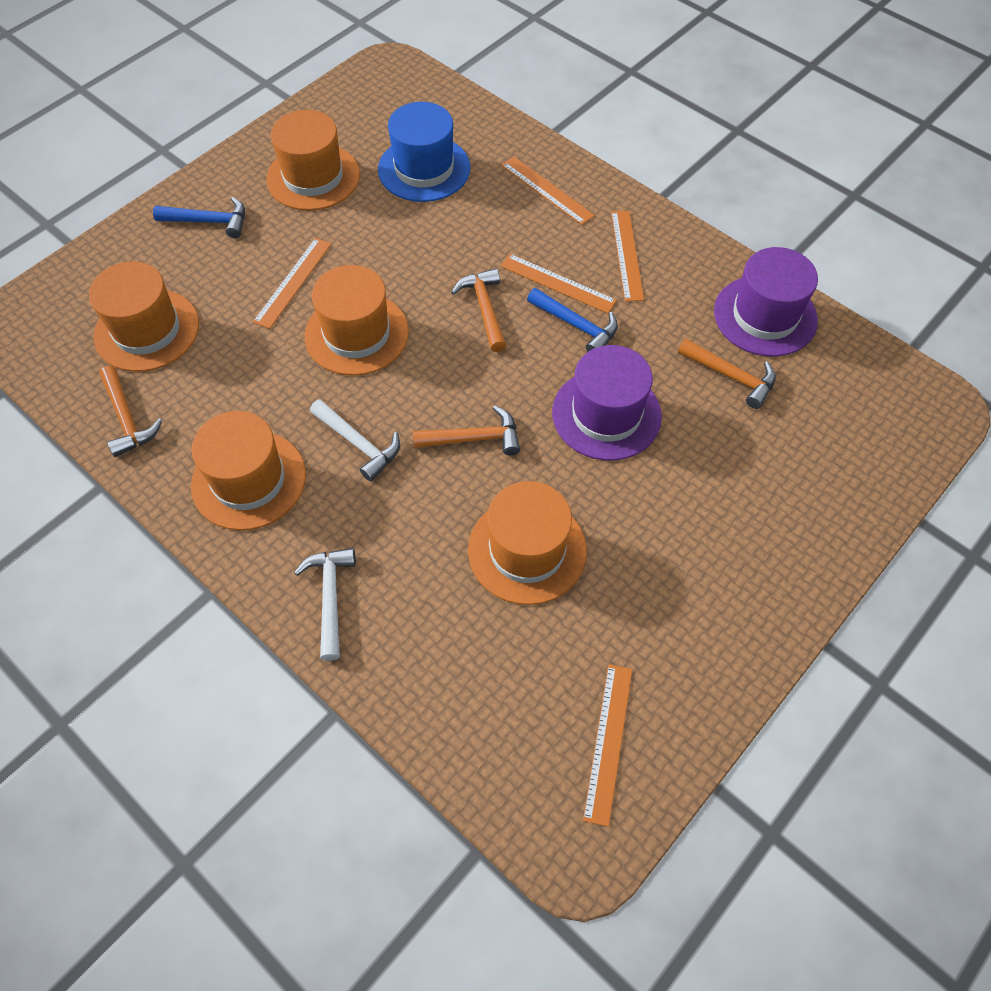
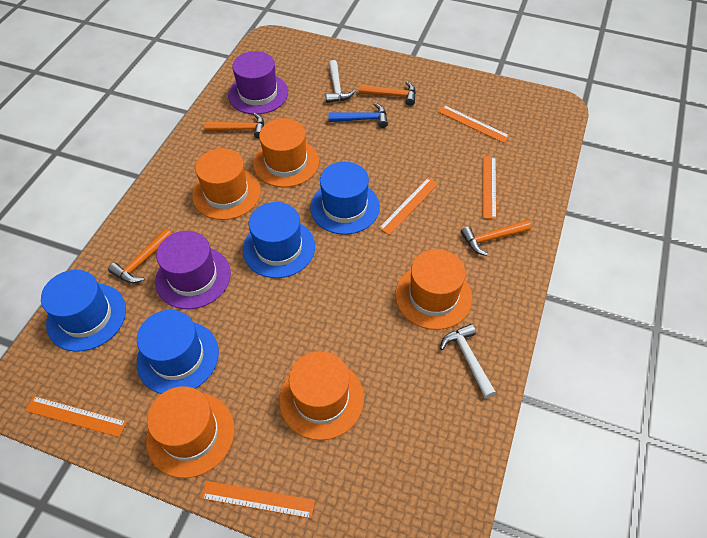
blue hammer: [153,197,245,238] [527,288,618,352] = 2 -> [328,103,388,128] = 1
blue hat: [378,102,471,202] = 1 -> [41,270,126,352] [137,310,219,394] [243,202,315,278] [310,162,380,235] = 4

